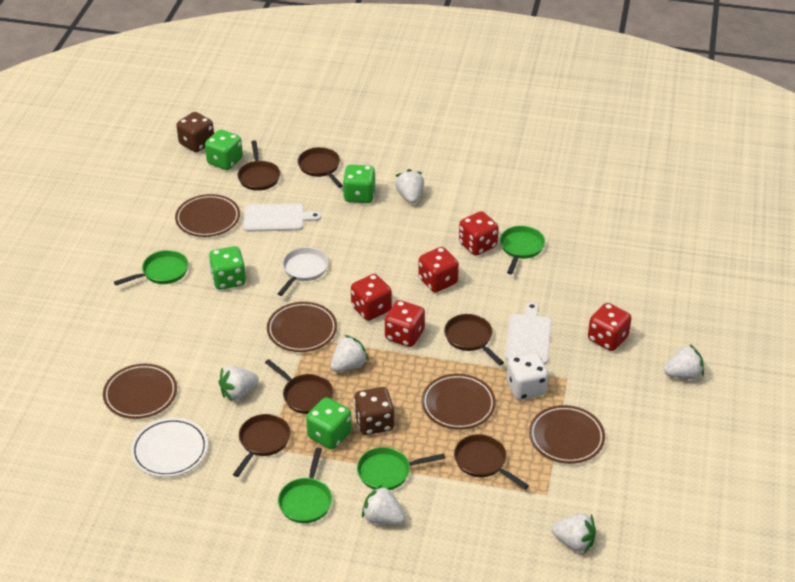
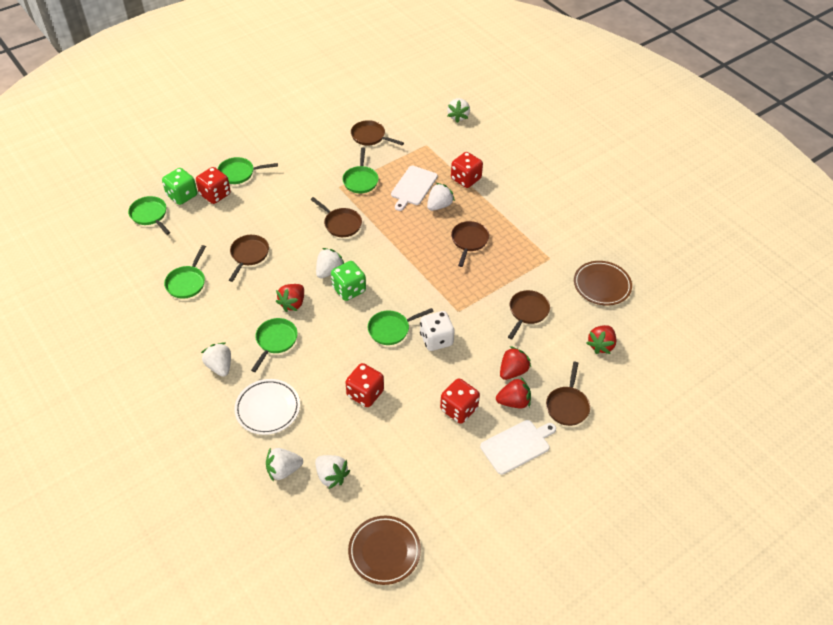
brown dice: [176,112,214,152] [354,387,394,435] = 2 -> none = 0
brown plate: [103,364,177,419] [175,194,240,237] [267,302,337,352] [422,374,496,430] [529,405,605,464] = 5 -> [348,516,421,585] [574,261,632,306] = 2
green dice: [205,130,243,170] [209,246,246,290] [306,397,352,449] [343,165,376,203] = 4 -> [162,168,197,205] [331,261,366,301] = 2
green pan: [114,250,188,285] [278,448,332,523] [357,447,445,490] [500,226,545,274] = 4 -> [128,196,171,235] [164,245,206,299] [218,157,278,184] [251,318,298,372] [342,147,379,193] [368,308,434,345] = 6
red dice: [351,274,392,321] [385,300,425,347] [418,247,459,292] [459,211,499,256] [588,303,632,351] = 5 -> [196,167,231,204] [345,363,384,407] [440,378,480,424] [451,152,483,188] = 4
red strawberry: none = 0 -> [276,284,304,312] [496,377,531,408] [500,346,531,380] [586,325,617,354] = 4
white pan: [278,247,328,296] = 1 -> none = 0

